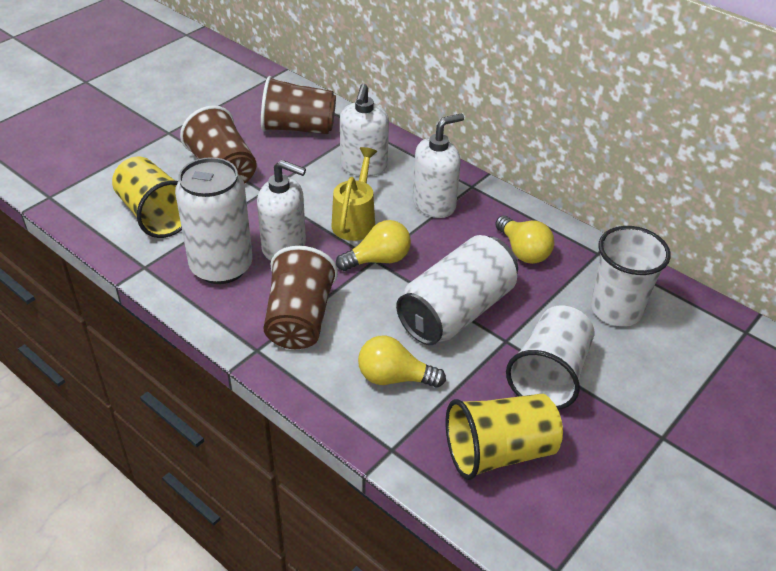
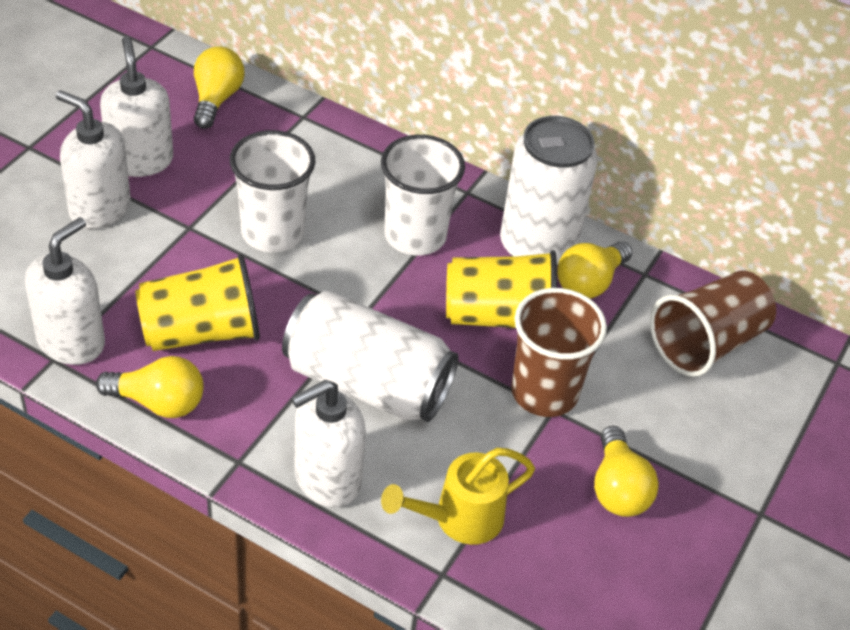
brown cup: [180,105,257,184] [261,76,336,134] [263,246,338,349] = 3 -> [511,288,607,417] [650,270,776,377] = 2
white soap dispenser: [257,160,306,260] [340,84,389,176] [413,114,464,218] = 3 -> [25,217,105,365] [56,90,131,229] [100,36,173,177] [291,380,366,508] = 4
yellow light bulb: [336,220,411,271] [358,336,446,388] [495,215,555,264] = 3 -> [96,356,203,418] [194,47,245,129] [557,241,632,299] [594,426,659,517] = 4

